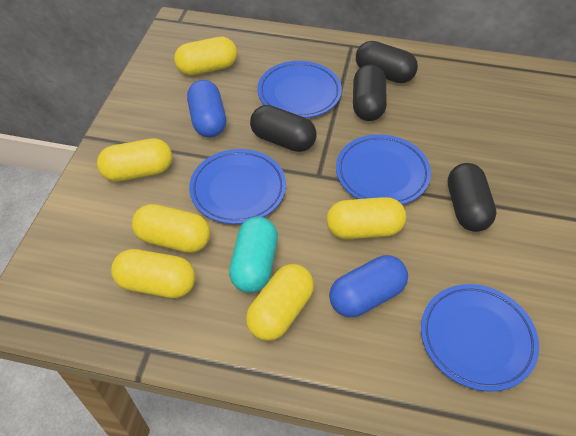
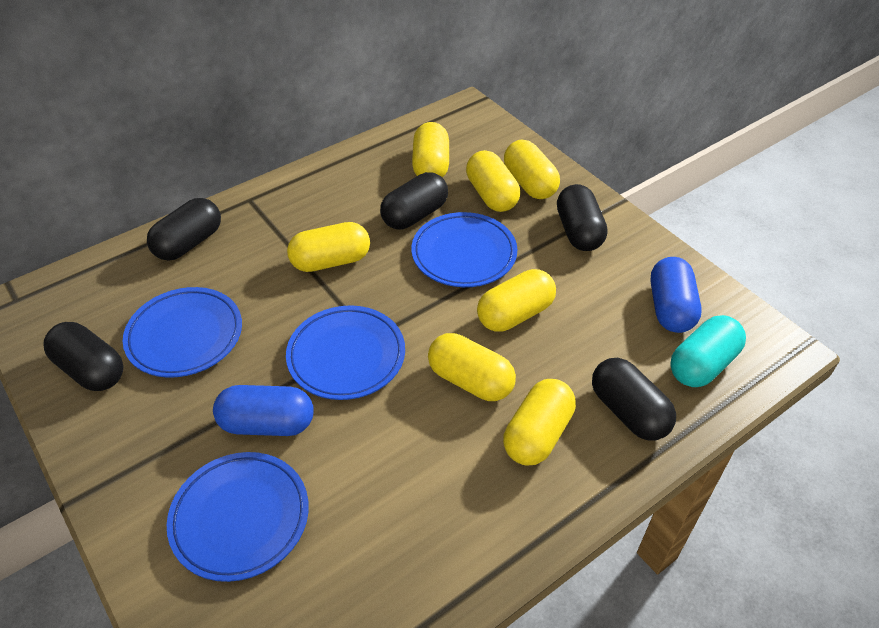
black capsule: [250,105,317,152] [353,65,387,121] [356,41,418,83] [448,163,497,232] = 4 -> [43,322,124,391] [147,198,221,261] [380,172,448,230] [557,184,608,251] [592,358,676,440] = 5
yellow capsule: [97,138,172,182] [111,249,196,298] [132,204,210,253] [174,37,237,75] [246,264,314,341] [327,197,406,239] = 6 -> [287,222,370,272] [412,122,449,178] [428,333,516,401] [466,150,520,212] [477,269,556,332] [503,379,576,466] [504,140,560,199] = 7

